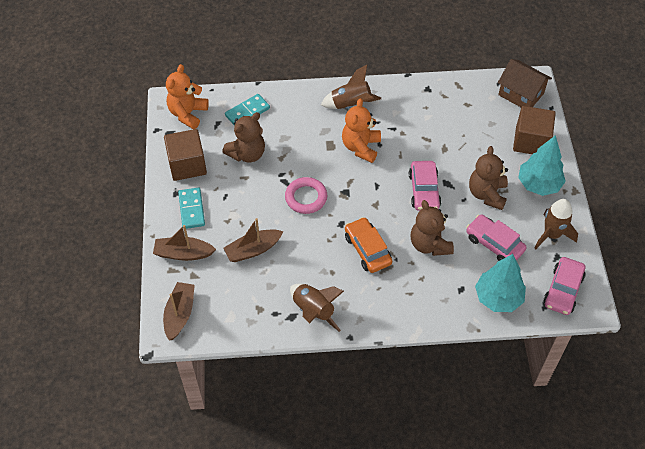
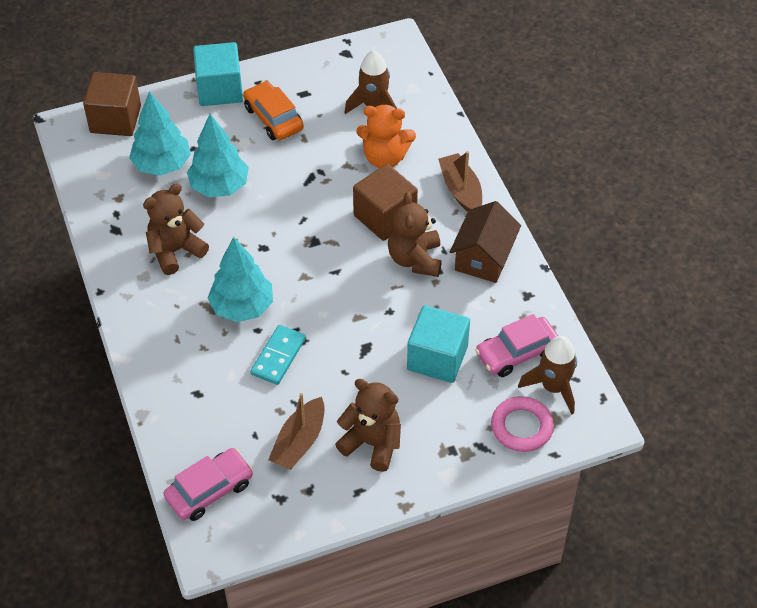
brown boat: [153,225,216,261] [163,282,195,340] [223,218,284,262] = 3 -> [269,393,324,470] [438,151,482,212] = 2
brown rocket: [290,284,344,332] [321,65,381,109] [535,199,578,249] = 3 -> [344,50,397,114] [518,336,577,414] = 2
orange teddy bear: [166,64,209,129] [342,98,381,163] = 2 -> [356,105,416,168] = 1
pink car: [409,161,441,211] [466,214,526,261] [543,257,586,315] = 3 -> [163,448,253,521] [475,314,558,377] = 2
turquoise cube: none = 0 -> [193,42,243,106] [407,305,470,383] = 2
turquoise domino: [178,188,205,229] [225,94,270,126] = 2 -> [250,325,306,385] = 1
turquoise tree: [475,254,526,312] [518,135,566,196] = 2 -> [129,91,191,176] [187,114,249,197] [208,237,273,322] = 3

